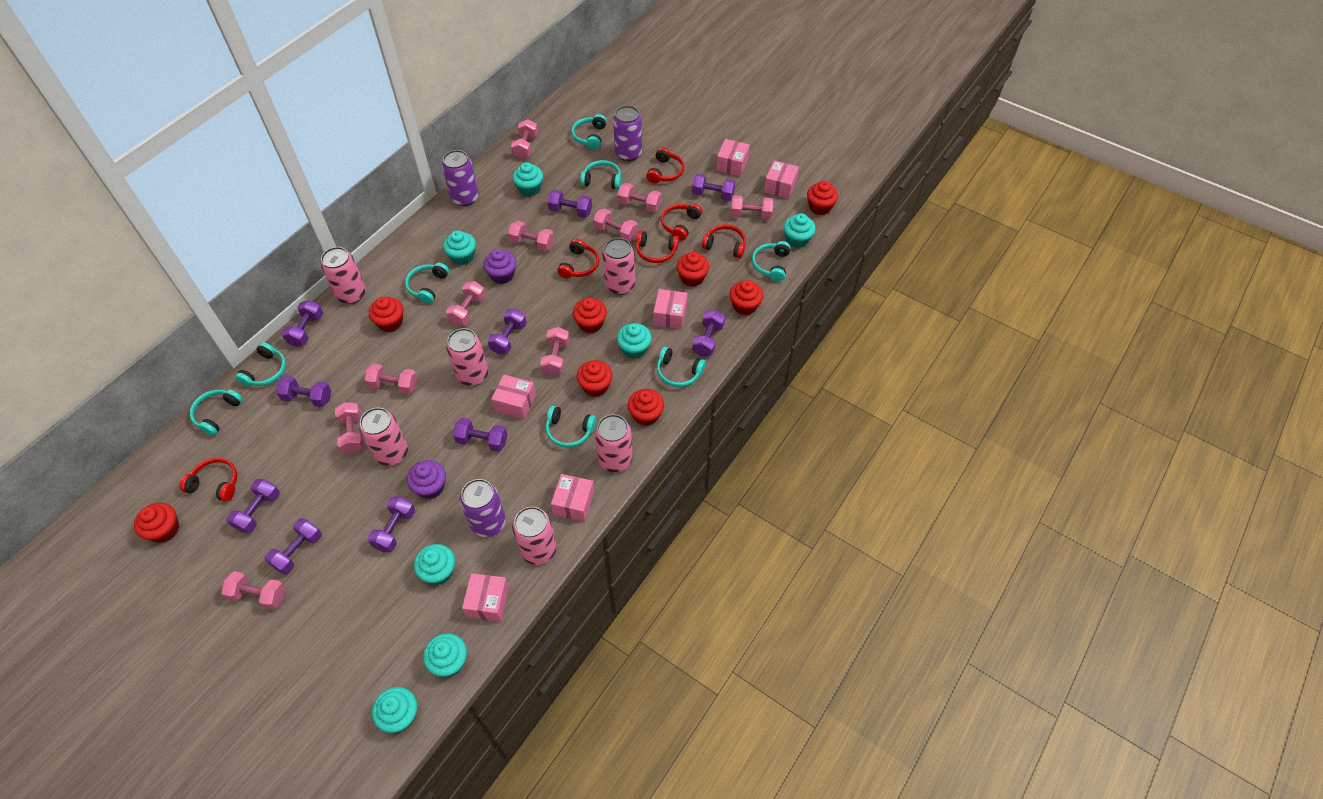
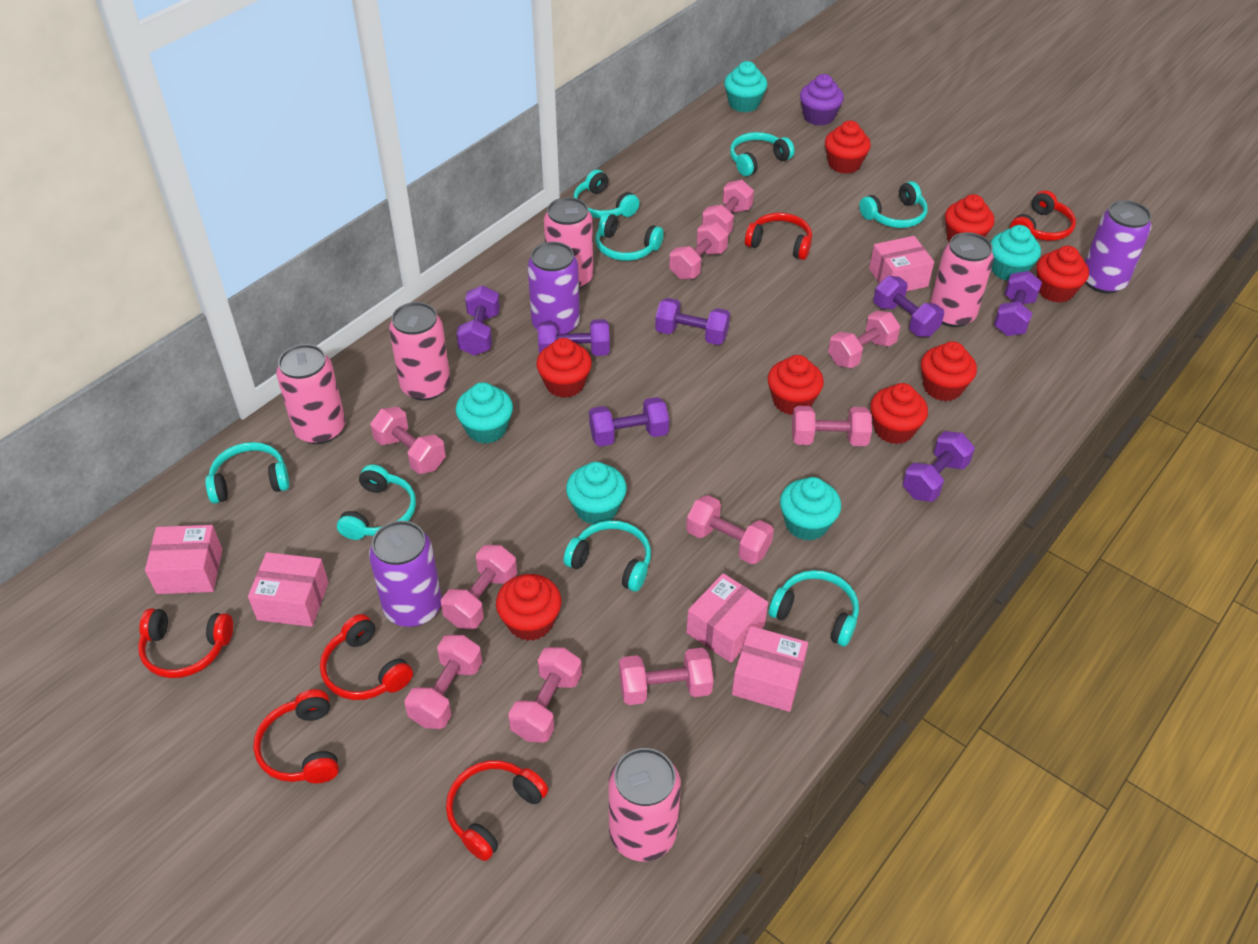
pink box: [462,573,509,622] [491,375,536,419] [551,474,595,522] [653,289,688,330] [716,139,750,176] [764,160,799,199] = 6 -> [145,525,222,594] [248,552,329,627] [686,573,768,663] [732,626,808,712] [869,236,934,292] = 5
pink can: [321,247,366,304] [359,408,408,466] [446,328,488,386] [512,506,557,565] [595,414,633,472] [602,238,635,295] = 6 -> [276,344,345,444] [389,302,450,401] [544,197,593,289] [609,748,681,861] [930,232,994,327] = 5
purple cupcake: [407,460,446,499] [483,249,516,284] = 2 -> [800,74,844,125] = 1
purple dumbbell: [226,479,280,534] [265,518,322,575] [276,375,331,407] [282,300,323,347] [367,497,415,553] [453,418,507,452] [488,308,527,354] [548,190,592,218] [692,174,735,201] [692,310,725,356] = 10 -> [456,285,500,356] [538,319,610,356] [589,397,669,446] [655,298,730,345] [874,276,944,337] [902,431,975,502] [994,271,1042,336] = 7
turquoise cupcake: [372,687,417,733] [414,544,455,585] [423,633,467,677] [443,230,476,265] [513,162,543,197] [617,323,652,359] [784,213,816,248] = 7 -> [456,382,513,444] [566,462,627,525] [724,61,767,112] [780,477,841,541] [991,225,1041,281] = 5

